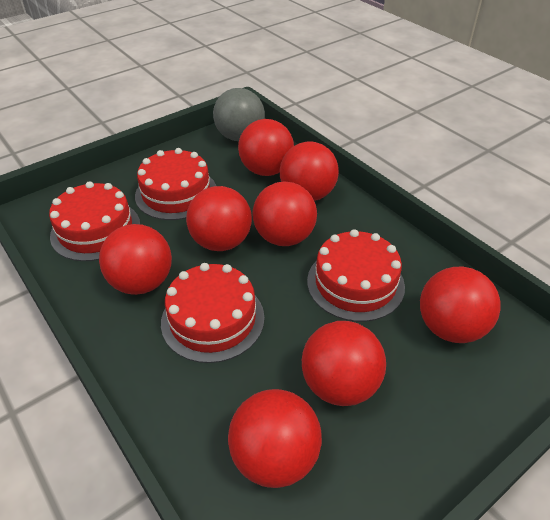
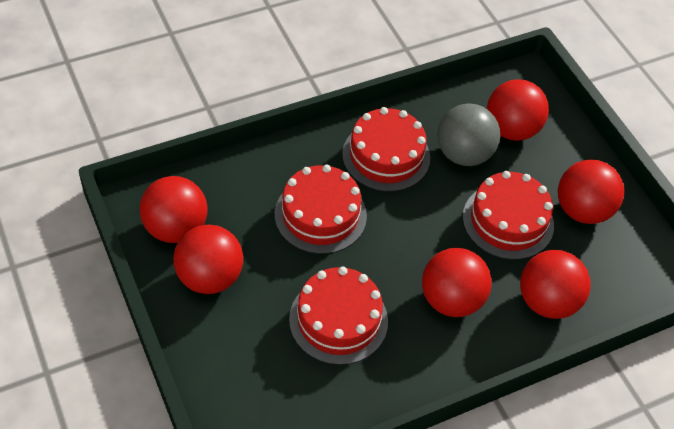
red ball: [99,224,172,295] [186,186,252,251] [228,389,322,488] [238,119,294,176] [253,181,317,246] [280,141,339,201] [302,321,386,406] [420,267,501,343] = 8 -> [140,176,208,243] [174,225,243,294] [422,248,492,317] [487,79,549,141] [520,250,591,319] [558,159,624,224] = 6

